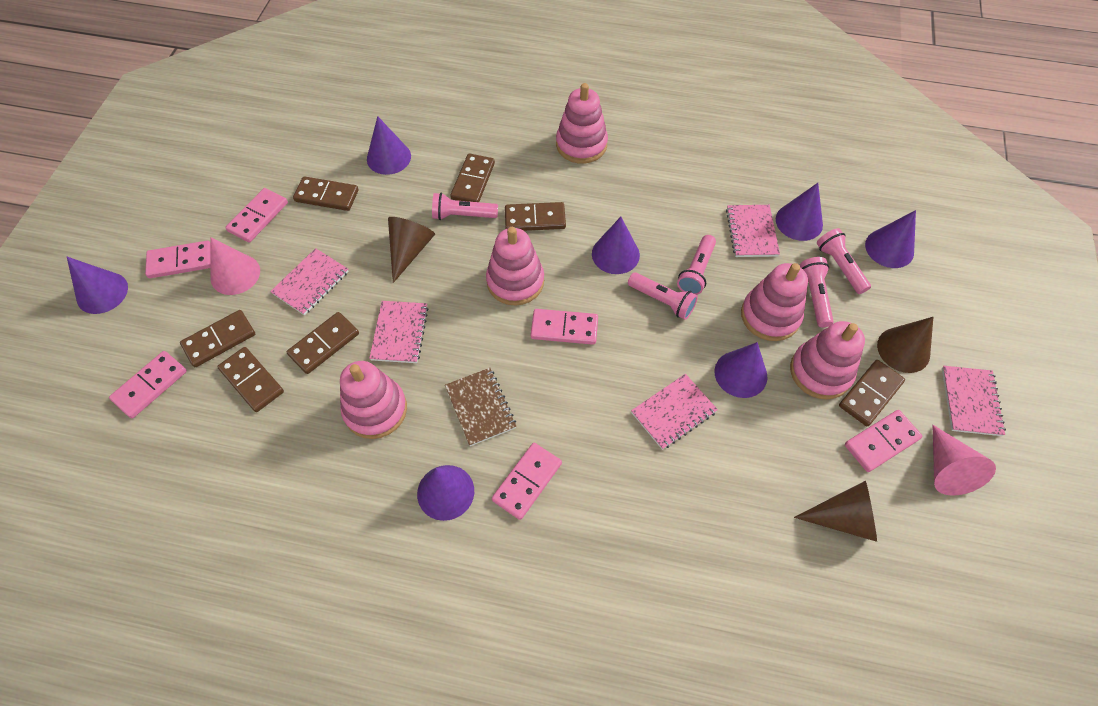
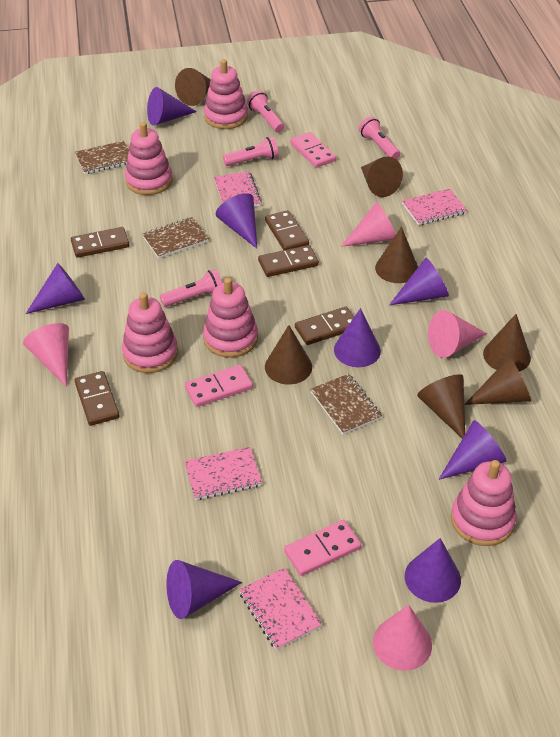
brown cone: [388,217,435,283] [794,481,877,542] [877,317,933,373] = 3 -> [175,68,211,106] [265,325,312,384] [361,157,403,197] [375,227,418,283] [417,374,465,439] [464,357,531,405] [483,314,531,372] = 7
brown domino: [180,310,255,367] [217,347,284,412] [287,312,359,374] [293,176,359,211] [450,153,495,202] [505,202,566,231] [839,360,905,426] = 7 -> [71,227,129,258] [74,371,120,426] [258,245,319,277] [265,210,309,250] [295,307,354,345] = 5
brown notebook: [445,368,516,446] = 1 -> [75,141,129,174] [142,217,209,259] [310,374,382,434] = 3
pink cone: [211,238,260,295] [932,425,996,495] = 2 -> [23,323,69,387] [341,202,396,247] [373,605,432,671] [428,310,487,358] = 4
pink domino: [109,351,187,418] [145,241,211,278] [225,188,288,242] [492,443,562,520] [530,309,598,345] [845,410,922,472] = 6 -> [185,365,253,407] [284,520,361,576] [290,132,336,168] = 3
pink flashlight: [432,193,498,220] [628,272,698,320] [677,235,716,295] [800,257,834,327] [817,228,871,294] = 5 -> [160,269,222,307] [223,136,279,166] [247,90,284,133] [359,116,400,159] = 4
pink notebook: [270,248,349,315] [369,301,428,363] [631,374,718,450] [726,205,780,257] [942,366,1006,436] = 5 -> [184,447,262,500] [214,172,262,207] [239,568,322,650] [402,189,467,225] = 4
purple cone: [67,257,128,314] [367,116,411,175] [417,465,474,521] [592,217,640,274] [715,342,767,398] [776,183,823,241] [865,210,916,268] = 7 -> [26,263,85,314] [147,87,197,126] [166,560,242,619] [216,193,257,249] [334,308,381,367] [389,258,449,305] [405,538,461,603] [439,420,506,480] = 8

